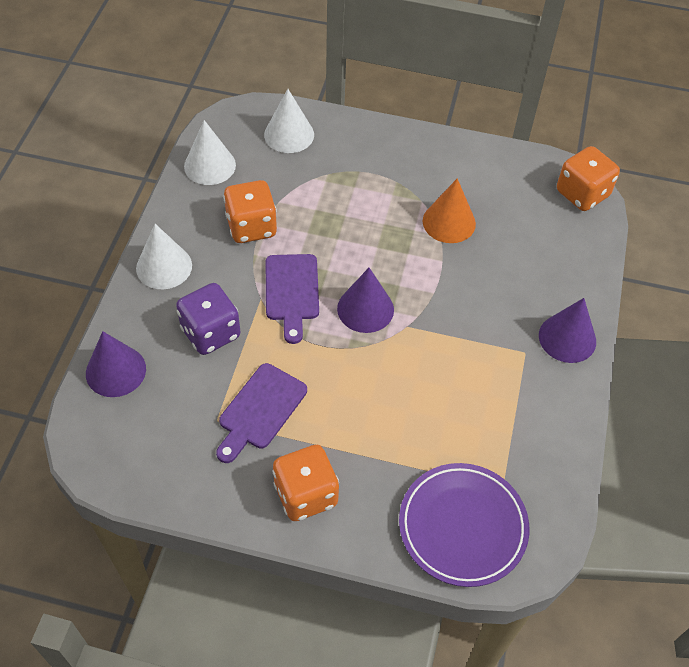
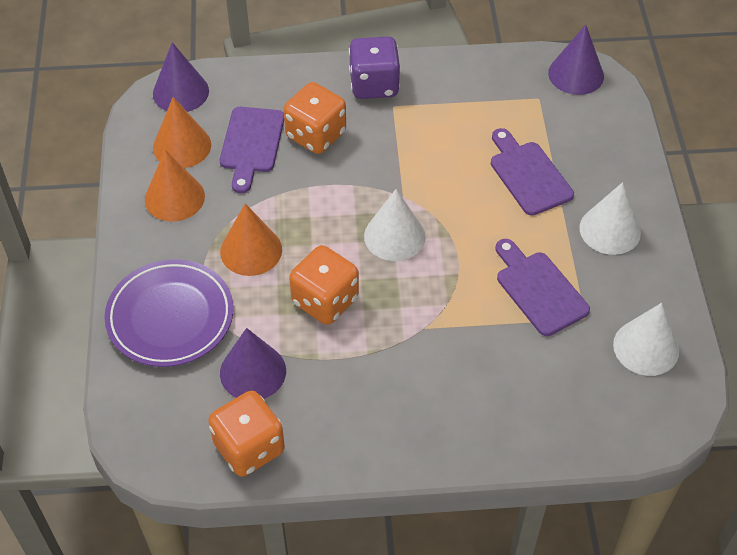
orange cone: [423,178,476,243] = 1 -> [145,150,205,222] [153,97,211,168] [220,204,282,276] = 3
purple cutting board: [216,363,307,463] [266,254,319,344] = 2 -> [220,107,284,193] [491,128,574,216] [495,239,590,336] = 3

